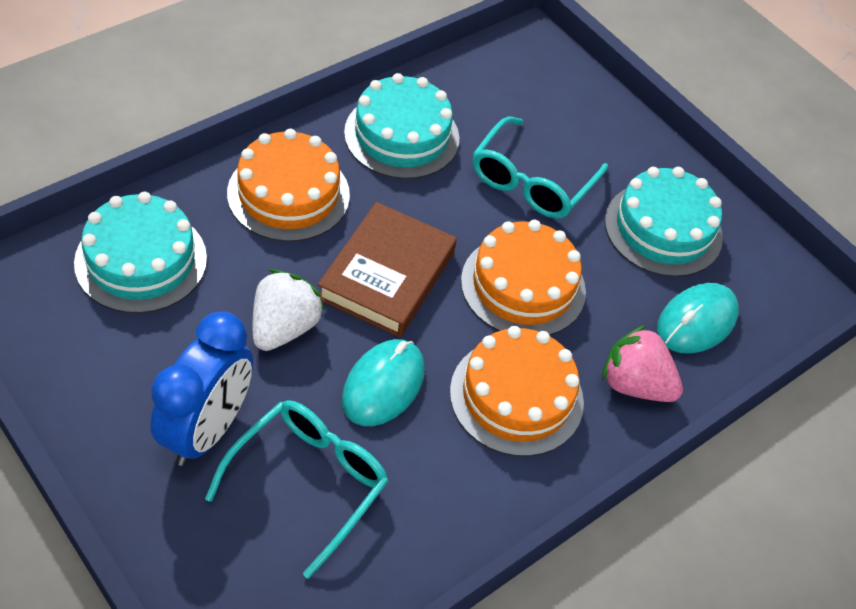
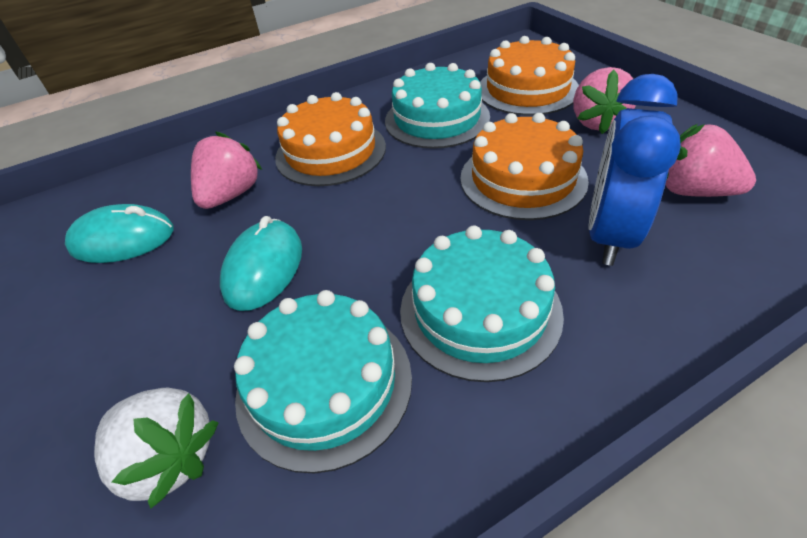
brown book: [318,202,457,337] = 1 -> none = 0
pink strawberry: [602,325,683,402] = 1 -> [191,132,262,209] [573,67,636,134] [665,124,756,197] = 3
turquoise glasses: [205,400,388,579] [473,117,608,219] = 2 -> none = 0

